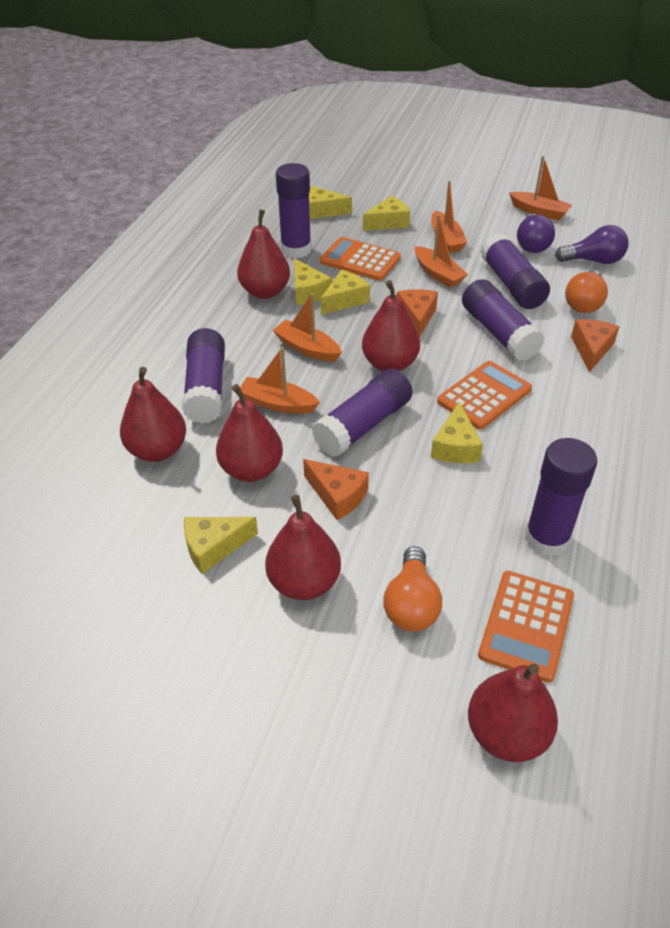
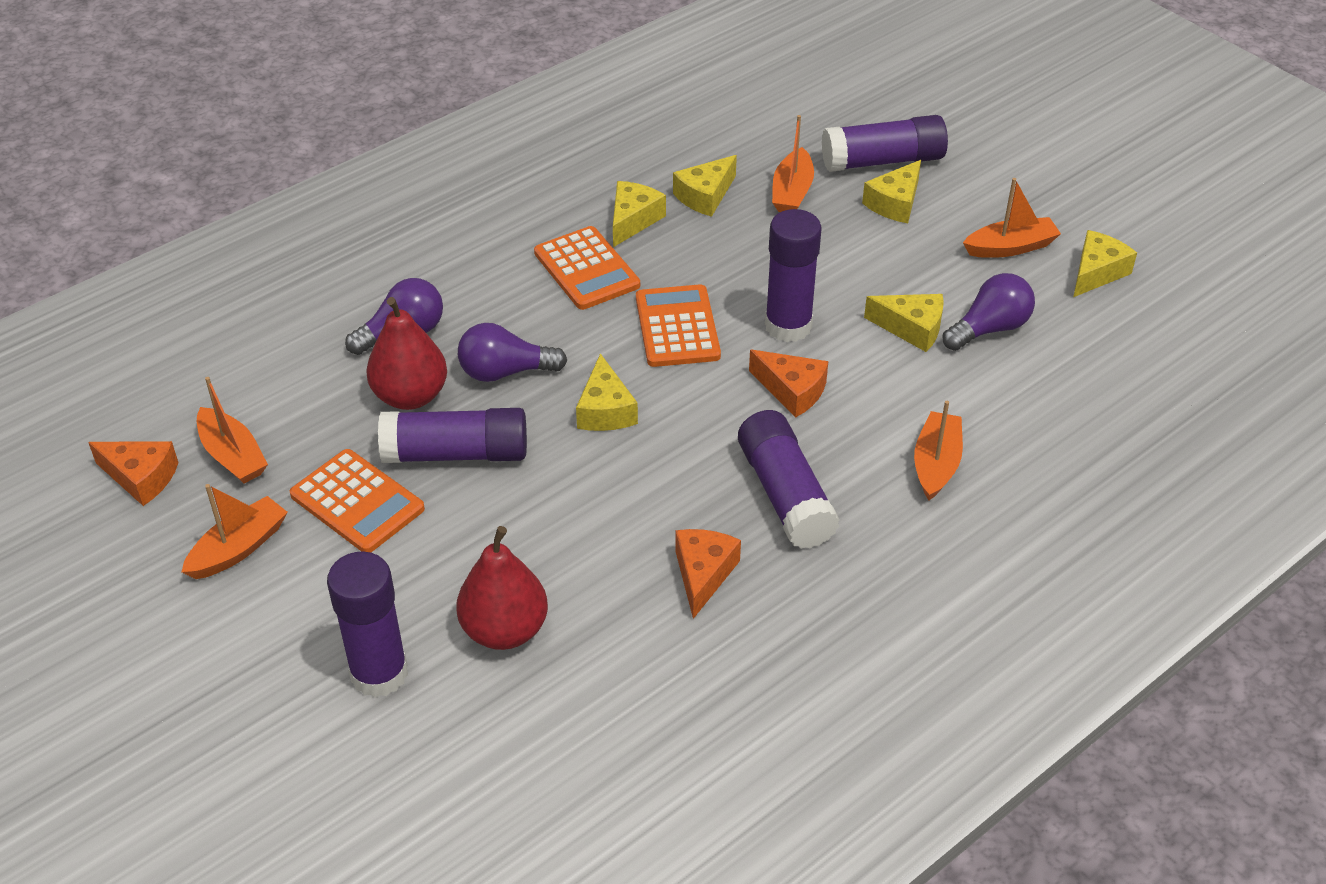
orange light bulb: [383,546,442,632] [565,270,608,313] = 2 -> none = 0
purple glue stick: [182,328,225,424] [276,163,312,258] [312,369,413,457] [462,279,545,361] [481,233,550,309] [525,438,597,557] = 6 -> [327,551,408,698] [378,408,527,463] [738,410,840,549] [765,209,822,342] [821,115,948,172] = 5
purple light bulb: [517,214,555,253] [555,225,629,264] = 2 -> [345,278,443,355] [458,323,567,382] [943,273,1035,351] = 3
red pear: [120,367,186,462] [216,384,283,482] [237,209,290,299] [265,495,341,600] [362,280,420,371] [468,664,558,762] = 6 -> [366,297,447,410] [456,526,548,650] = 2

